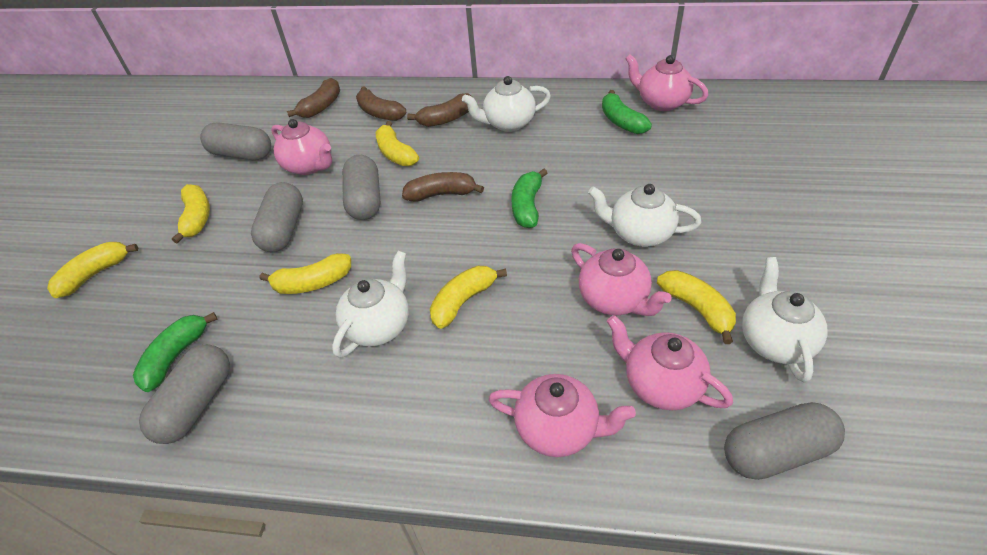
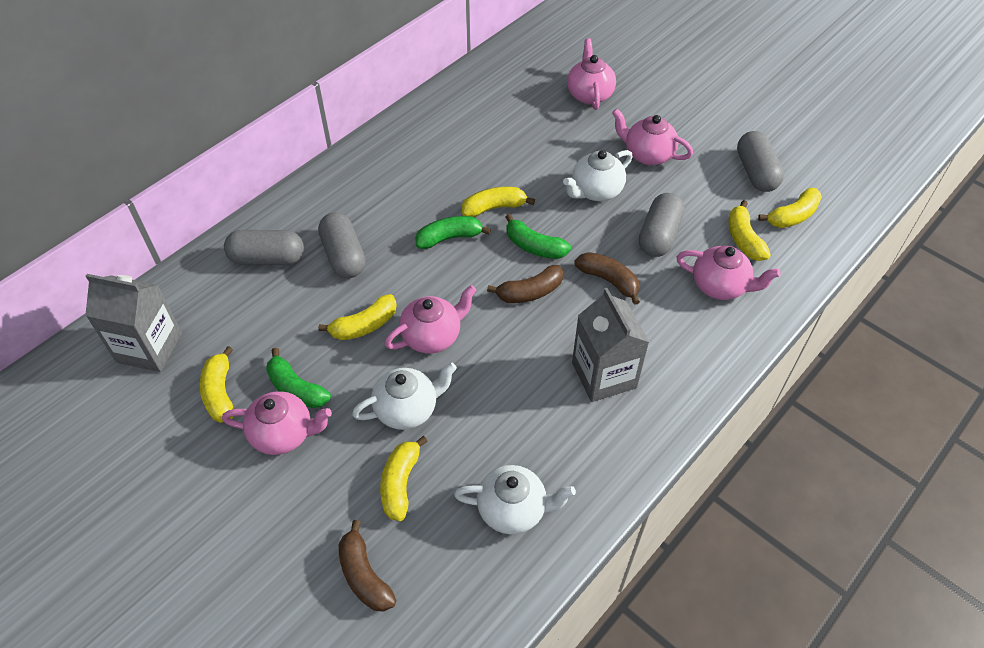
brown banana: [287,78,340,118] [356,86,406,121] [402,172,484,202] [407,93,471,127] = 4 -> [339,520,396,612] [487,265,564,303] [574,252,640,305] = 3
grey capsule: [139,344,230,444] [200,122,271,160] [251,182,303,252] [342,155,381,220] [724,402,845,480] = 5 -> [224,230,304,265] [318,212,366,278] [639,193,685,257] [737,131,784,192] = 4
grey carton: none = 0 -> [85,274,182,372] [572,288,649,402] = 2
white teapot: [332,251,409,358] [462,76,551,132] [588,184,701,247] [742,257,827,382] = 4 -> [352,362,457,430] [454,465,576,534] [563,150,633,201] = 3

